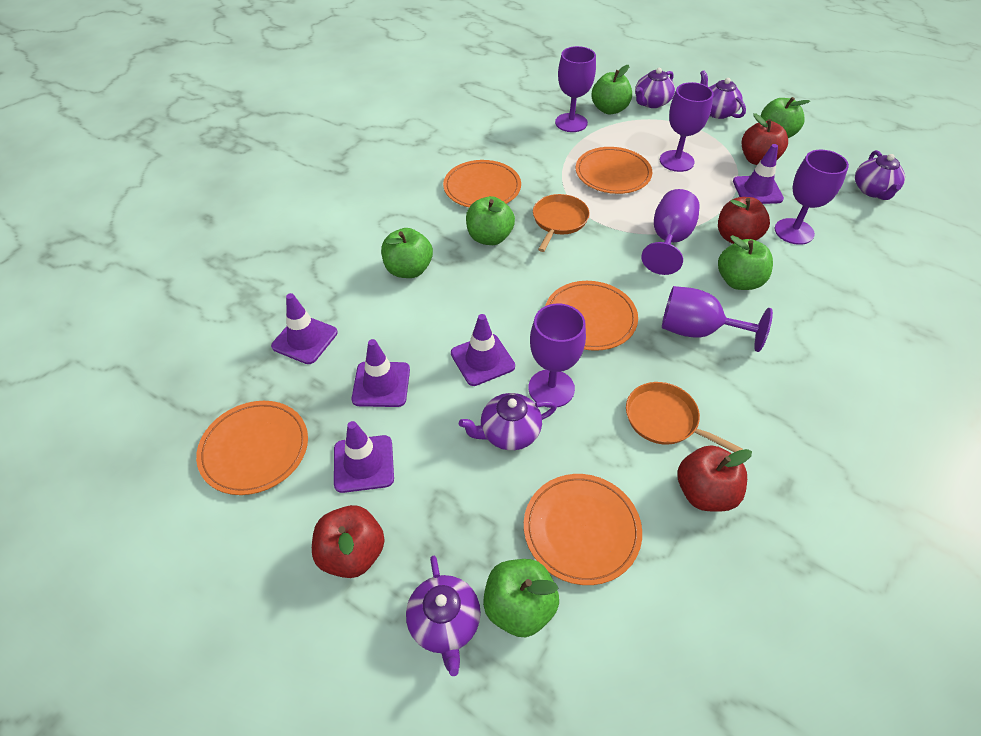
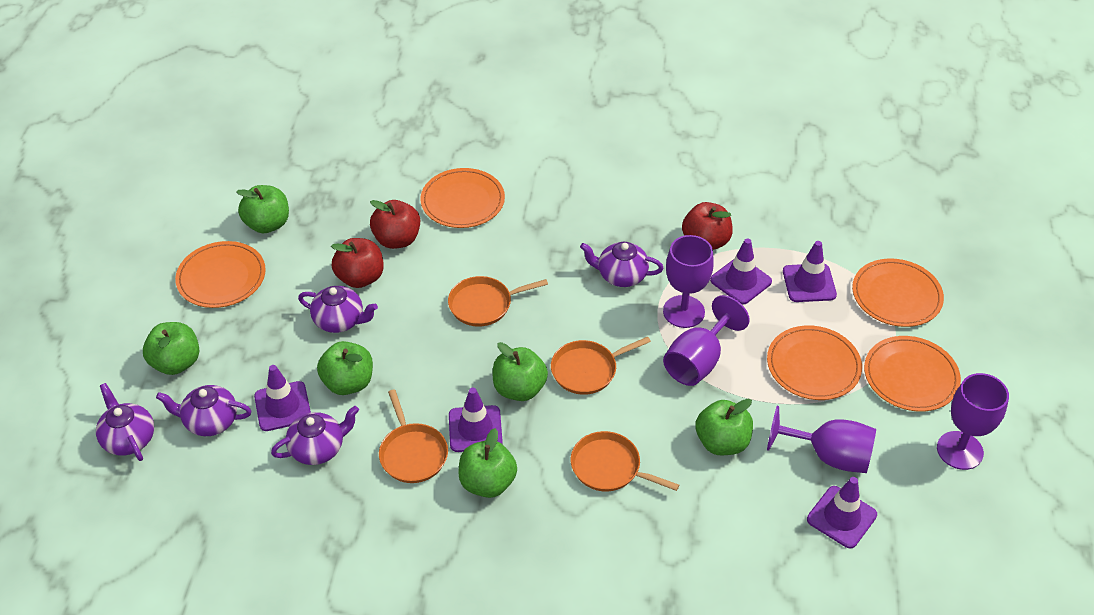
orange pan: [533,194,590,252] [626,382,743,452] = 2 -> [379,389,448,483] [448,276,548,327] [551,337,651,395] [571,431,679,492] = 4
purple goblet: [528,304,586,408] [555,46,596,132] [641,189,699,275] [660,82,714,172] [662,286,773,352] [775,150,849,245] = 6 -> [663,235,714,328] [663,295,750,386] [767,406,876,473] [937,373,1009,470] = 4
red apple: [312,505,385,578] [677,446,752,512] [718,197,770,244] [742,113,788,165] = 4 -> [331,238,384,288] [370,200,420,249] [682,202,733,250] = 3

